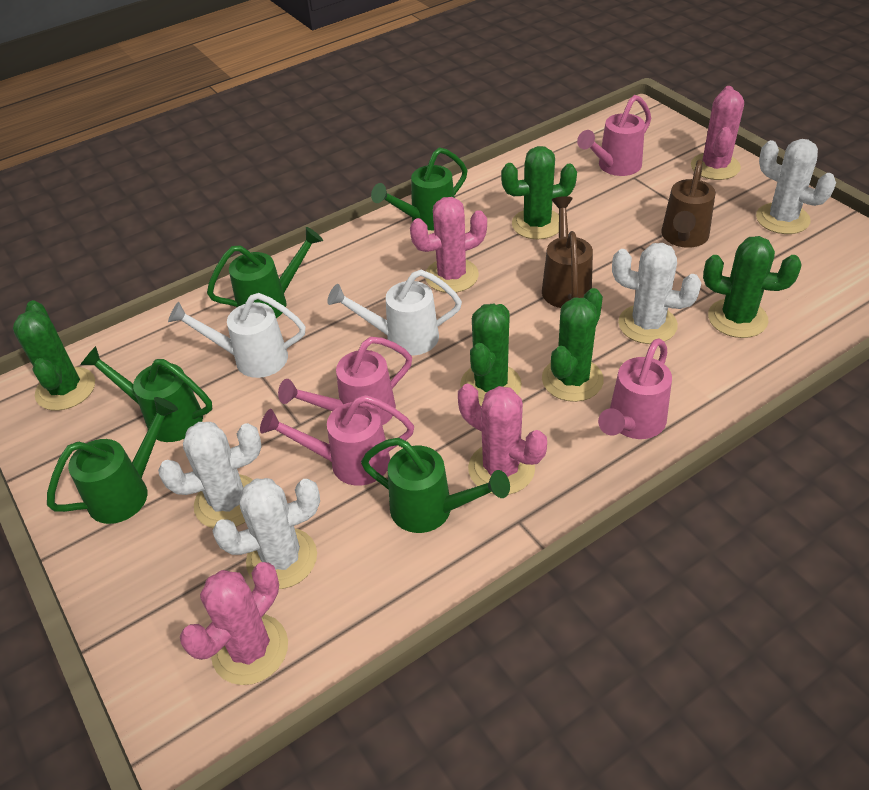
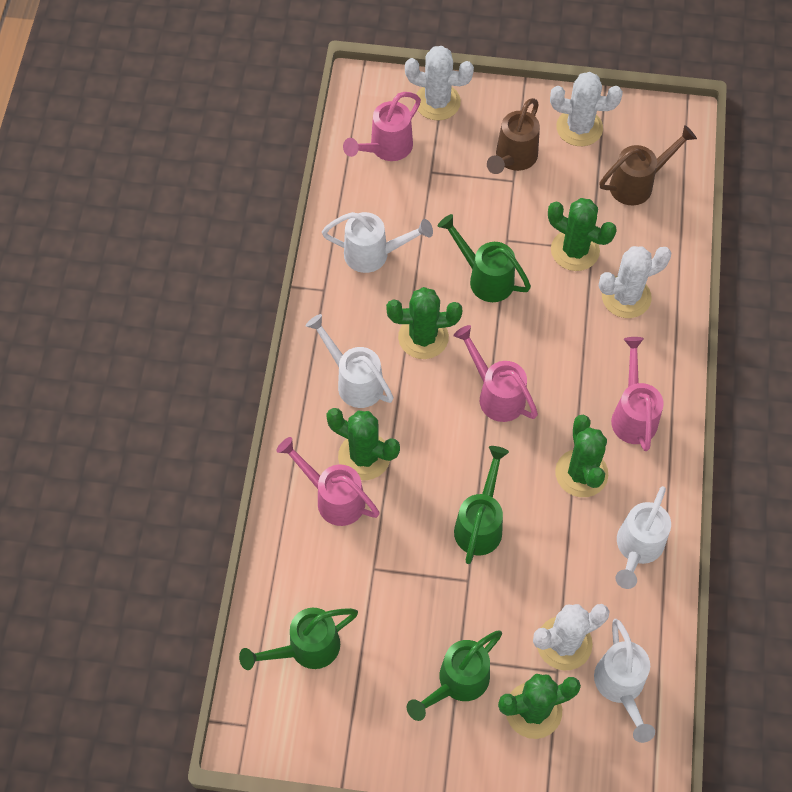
green watering can: [47,397,178,524] [80,346,212,442] [207,227,323,318] [361,438,510,533] [371,147,467,230] = 5 -> [239,608,358,670] [407,631,502,721] [438,214,531,302] [454,446,509,564] = 4
pink cactus: [180,562,288,685] [410,197,487,293] [458,384,547,495] [691,86,744,180] = 4 -> none = 0
white watering can: [168,293,306,378] [327,270,462,356] = 2 -> [306,314,394,408] [322,212,433,273] [594,619,655,743] [616,486,671,589] = 4

